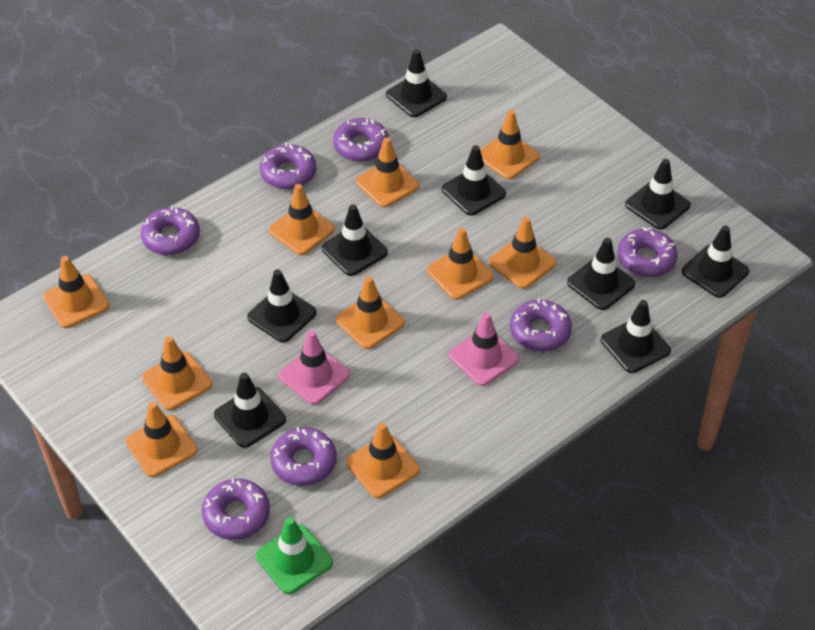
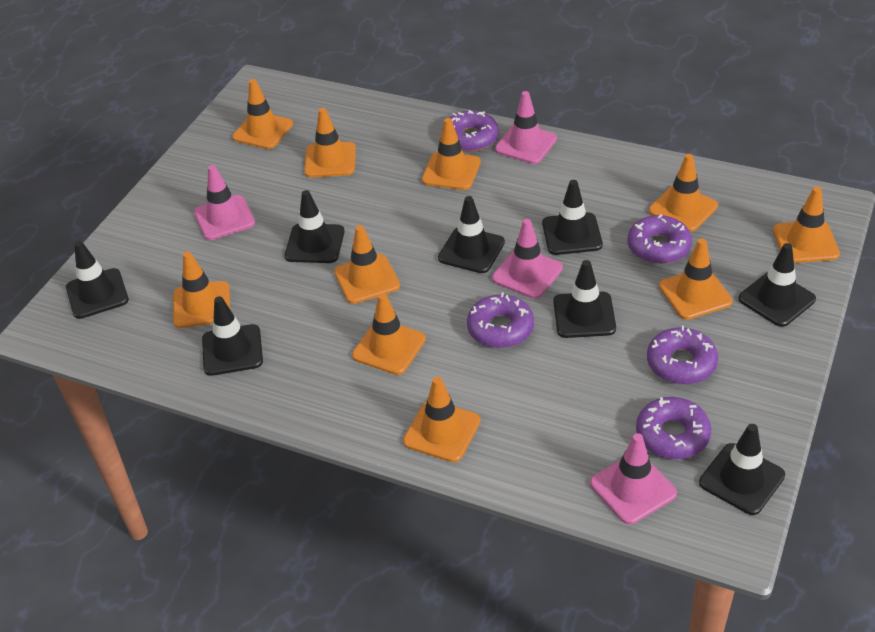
black traffic cone: [214,373,286,448] [247,269,317,343] [322,204,388,276] [386,49,447,117] [442,145,506,216] [567,238,635,310] [601,300,671,373] [625,159,691,230] [682,226,749,298] = 9 -> [66,241,129,319] [202,296,263,376] [285,190,345,263] [438,196,505,273] [542,180,603,255] [553,260,616,338] [699,424,785,515] [738,243,816,327] = 8
green traffic cone: [256,517,333,594] = 1 -> none = 0
pink traffic cone: [279,330,350,405] [449,312,519,386] = 2 -> [194,165,255,240] [492,219,563,299] [495,91,557,164] [590,433,677,524] = 4
purple donut: [141,206,200,255] [202,478,270,540] [260,143,316,189] [270,427,337,486] [333,118,389,162] [510,298,572,352] [618,227,678,277] = 7 -> [442,110,499,152] [467,293,534,348] [628,214,692,264] [636,397,711,459] [647,326,718,384] = 5

